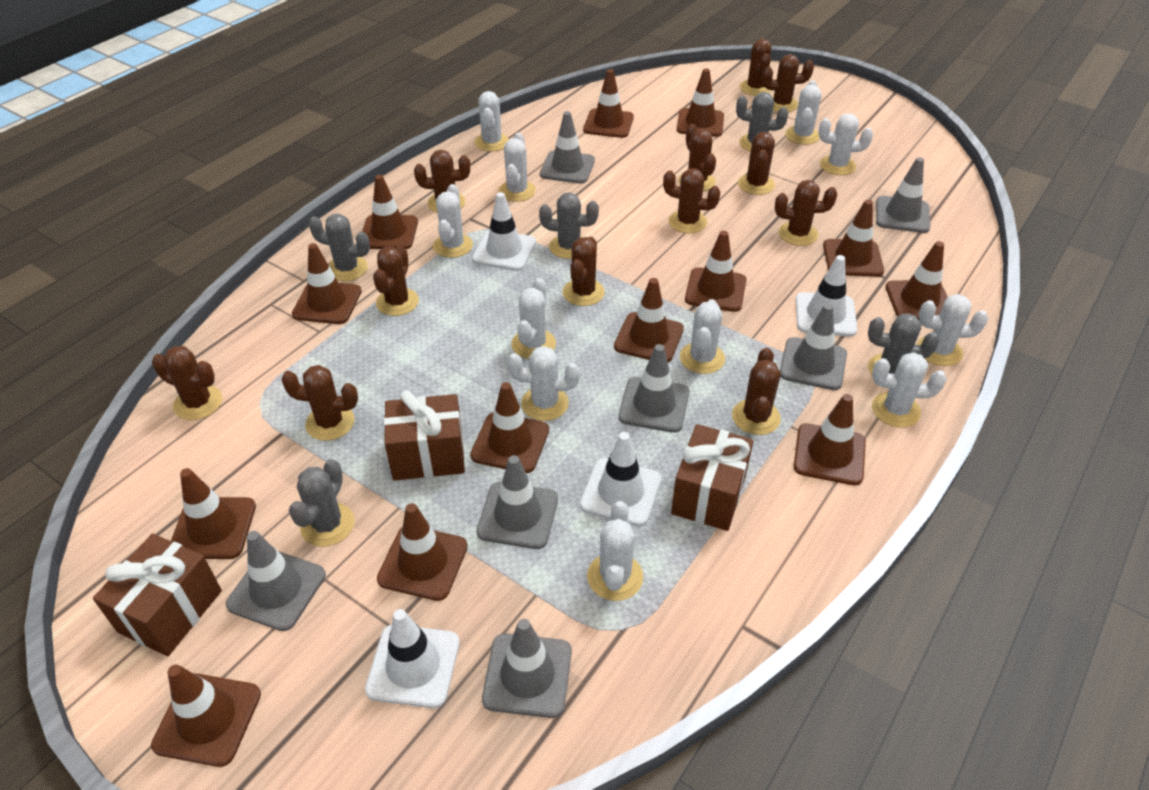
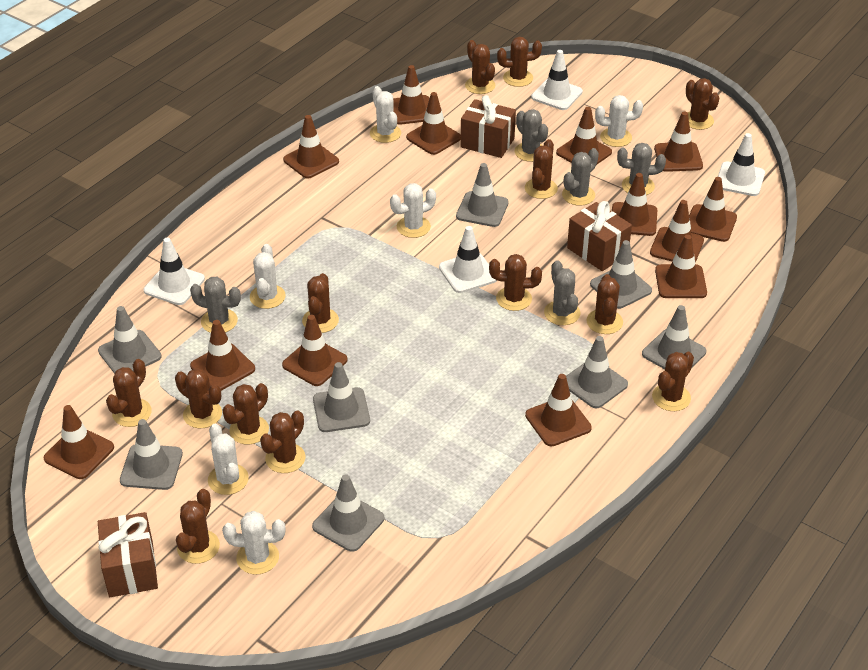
brown cactus: [152,346,222,420] [281,365,358,441] [373,246,419,316] [414,150,470,213] [562,237,605,306] [663,168,720,233] [679,124,716,191] [732,348,781,435] [738,132,775,195] [740,39,772,96] [762,54,814,112] [775,180,837,246] = 12 -> [106,359,152,427] [175,368,222,428] [176,489,220,564] [223,383,269,444] [260,410,305,473] [302,273,339,333] [465,40,495,94] [489,254,542,311] [497,37,542,87] [525,139,558,199] [586,274,623,334] [652,352,694,411] [686,78,720,130] = 13
grey traffic cone: [226,531,326,631] [477,455,558,549] [482,619,572,718] [540,111,595,183] [618,344,690,433] [780,304,847,390] [876,157,930,233] = 7 -> [98,306,161,374] [120,419,183,490] [312,474,384,552] [313,362,370,432] [456,163,509,227] [566,336,628,408] [590,240,652,309] [642,305,706,369] = 8
white cactus: [433,184,473,258] [474,91,509,152] [499,132,536,202] [507,346,580,421] [511,278,556,359] [587,501,643,601] [680,299,725,374] [785,80,821,145] [819,113,873,175] [872,352,947,427] [917,294,988,366] = 11 -> [208,424,249,495] [222,511,285,574] [250,244,286,309] [370,86,401,143] [390,183,436,238] [595,95,643,147] = 6

